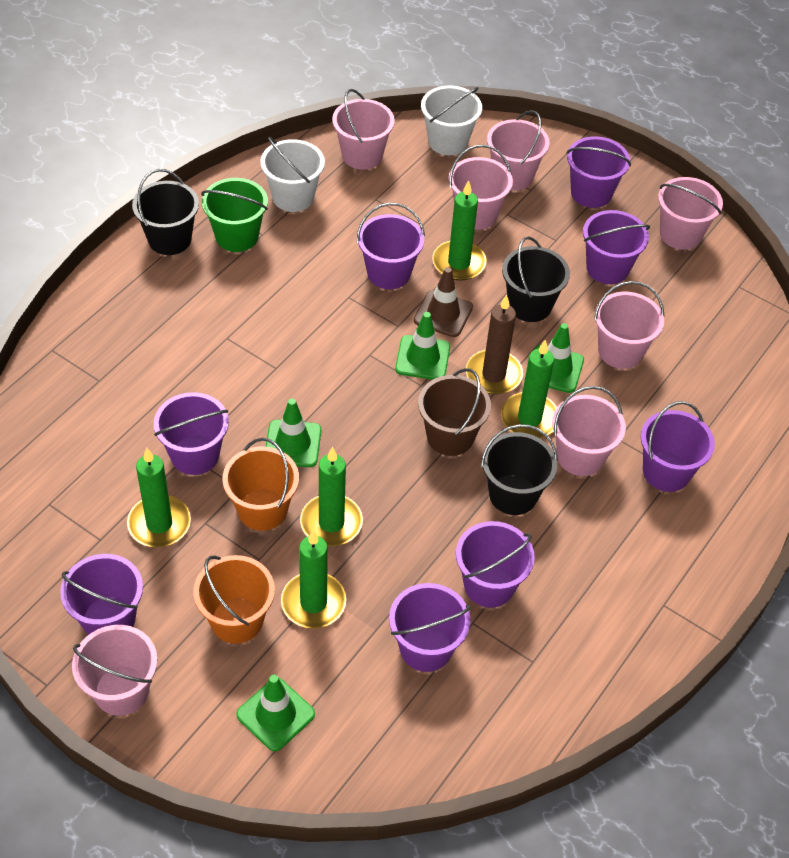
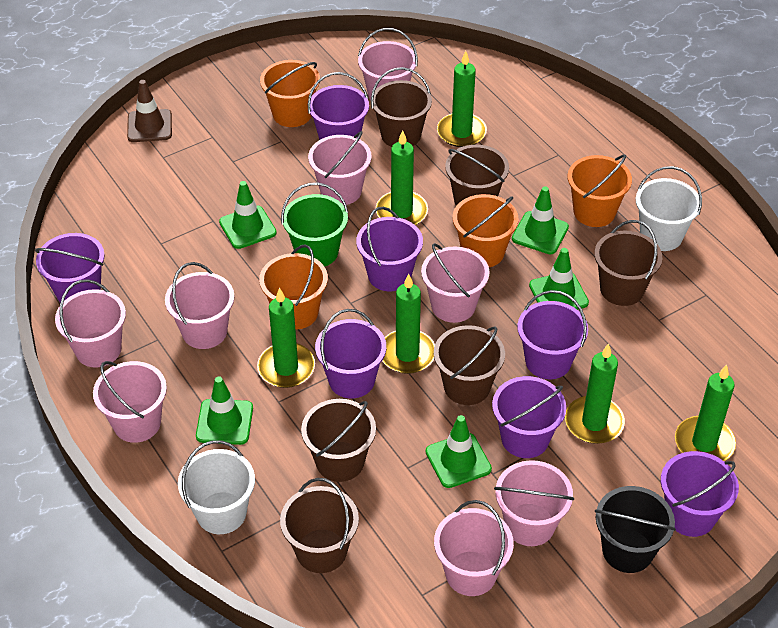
black bucket: [132,169,199,255] [481,424,558,515] [502,236,570,322] = 3 -> [595,486,676,573] = 1
brown bucket: [418,368,491,456] = 1 -> [280,478,359,573] [301,399,376,482] [371,67,432,147] [434,325,505,405] [445,145,509,206] [594,220,662,306] = 6
brown candle: [466,295,523,394] = 1 -> none = 0
green candle: [127,448,191,547] [281,530,346,628] [300,447,363,546] [432,180,487,280] [501,340,557,438] = 5 -> [257,288,315,388] [376,130,428,225] [382,274,435,374] [437,51,487,147] [565,343,625,444] [675,365,736,461] = 6
green traffic cone: [236,675,315,751] [266,399,321,467] [395,312,450,380] [535,323,584,393] = 4 -> [196,377,253,445] [219,181,277,249] [426,415,492,488] [512,187,569,254] [529,248,589,310] = 5
orange bucket: [193,555,275,644] [222,438,299,531] = 2 -> [259,244,328,330] [260,60,320,127] [453,194,518,267] [568,155,632,227] = 4
pink bucket: [72,625,157,716] [332,89,395,170] [449,145,513,230] [487,110,549,190] [552,386,626,476] [594,281,664,369] [658,177,723,250] = 7 -> [55,279,126,368] [93,361,167,443] [165,262,235,349] [308,131,372,205] [358,28,418,101] [421,243,489,323] [434,500,514,596] [494,460,574,546] = 8
purple bucket: [60,554,143,635] [154,392,229,475] [357,203,425,289] [389,583,471,672] [456,521,535,608] [566,136,631,208] [583,210,650,284] [641,401,715,492] = 8 -> [35,233,105,302] [308,72,369,140] [315,309,386,398] [356,207,423,291] [492,376,566,458] [517,290,588,379] [661,451,739,537] = 7

